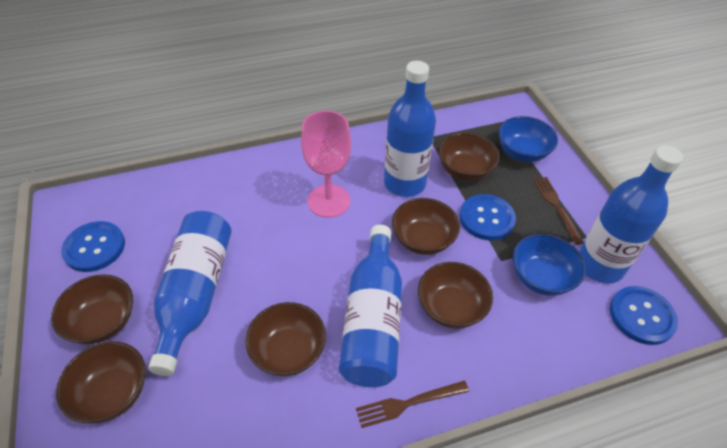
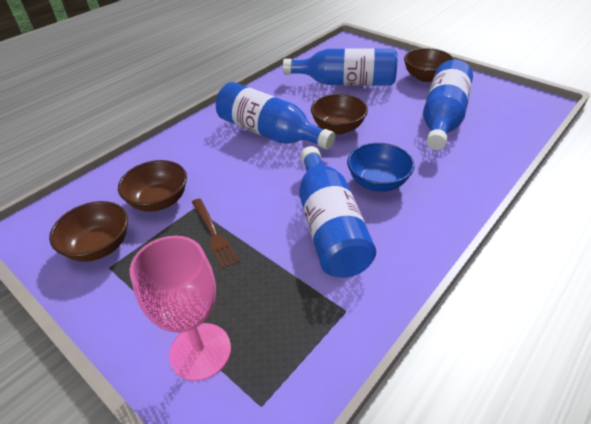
blue bowl: [498,116,558,162] [513,234,586,296] = 2 -> [347,143,415,192] = 1
blue button: [61,221,125,272] [459,194,516,240] [610,286,678,345] = 3 -> none = 0
brown bowl: [51,274,133,344] [56,341,146,423] [245,302,326,376] [392,198,460,255] [418,262,493,329] [438,133,500,181] = 6 -> [49,201,128,262] [118,160,187,212] [311,94,368,134] [404,48,454,82] = 4
brown fork: [356,381,469,428] [533,177,584,245] = 2 -> [192,198,239,269] = 1

